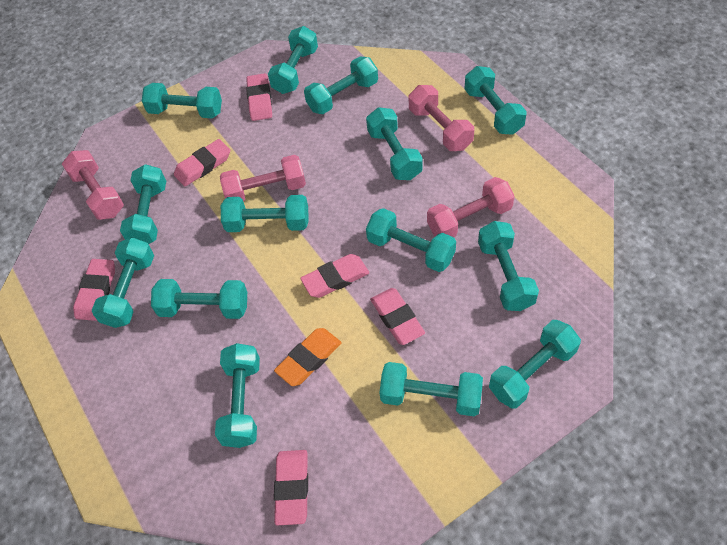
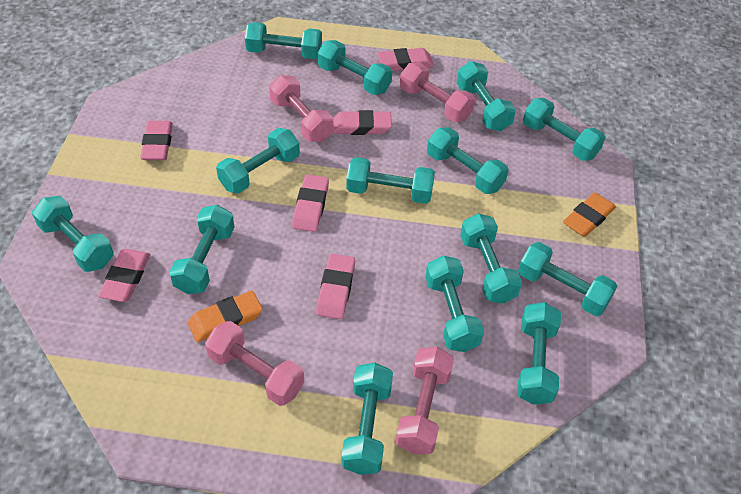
orange eraser: [274,328,342,386] = 1 -> [188,290,263,342] [563,192,616,237] = 2

